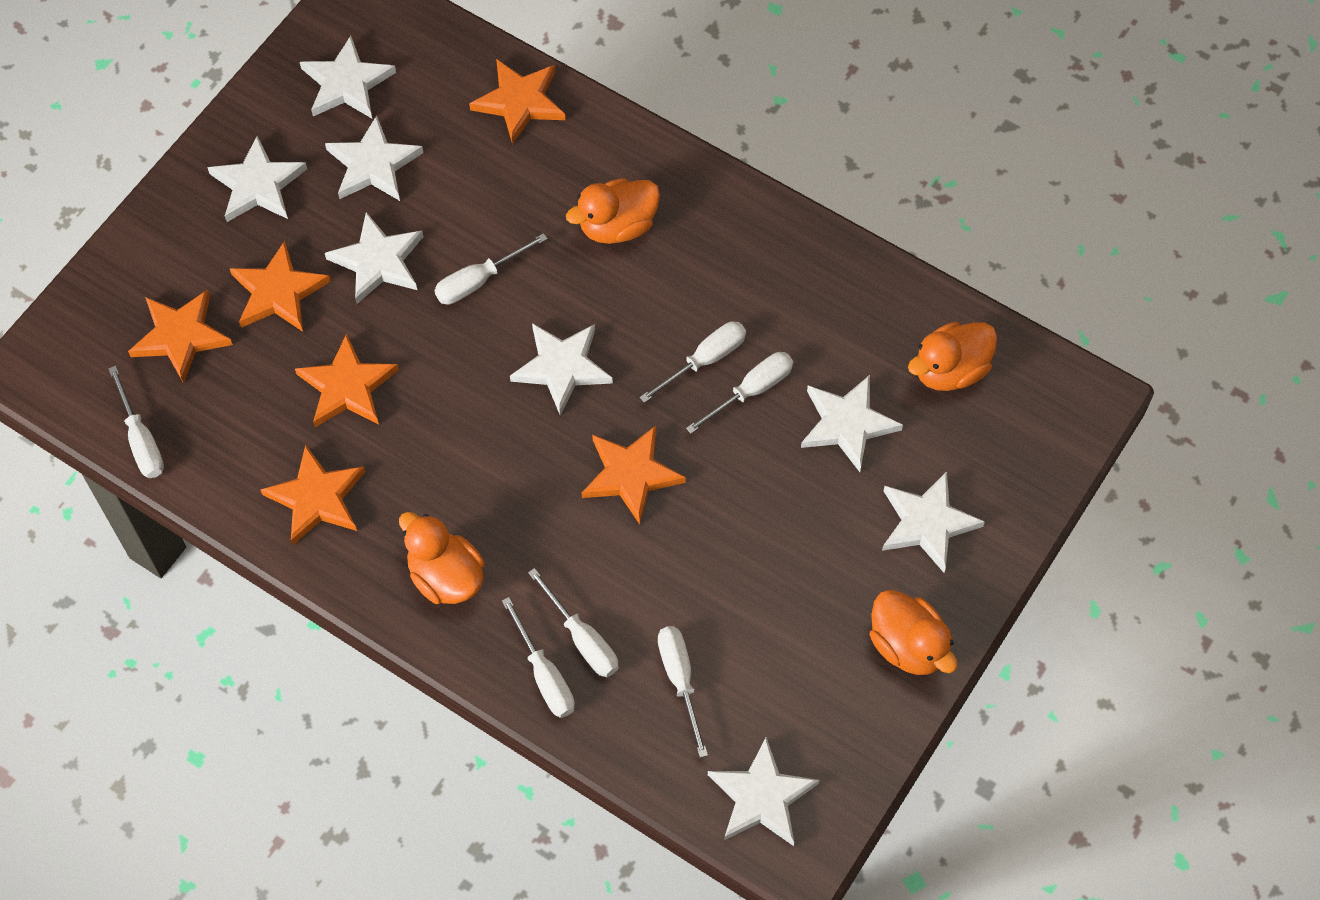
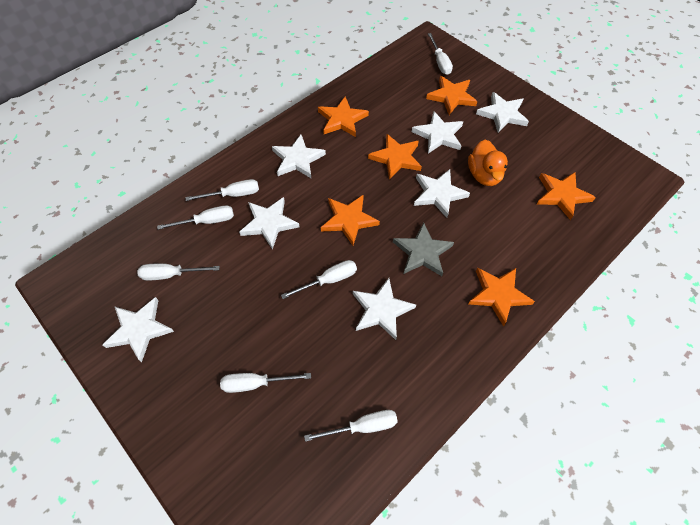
grey star: none = 0 -> [393,222,454,276] = 1
orange duck: [399,512,485,604] [566,178,660,244] [870,590,958,675] [908,322,997,391] = 4 -> [468,140,508,186] = 1
white star: [207,136,307,222] [300,36,396,119] [325,115,423,201] [325,212,423,304] [510,323,613,415] [708,738,819,846] [801,375,903,472] [882,471,985,573] = 8 -> [103,297,174,362] [239,197,300,250] [272,135,326,178] [353,278,416,340] [412,111,463,154] [414,169,470,218] [476,92,529,133] = 7

